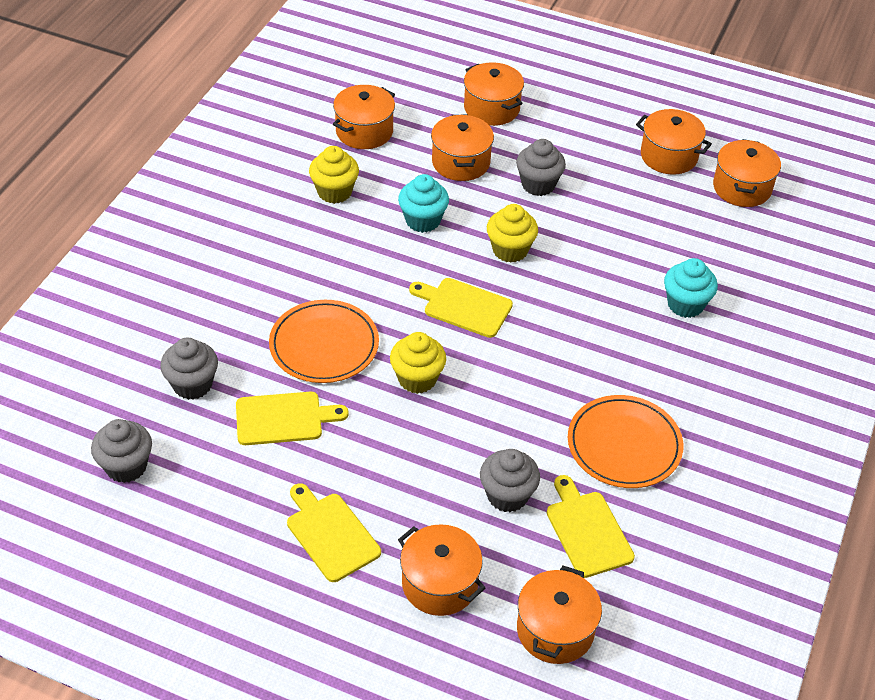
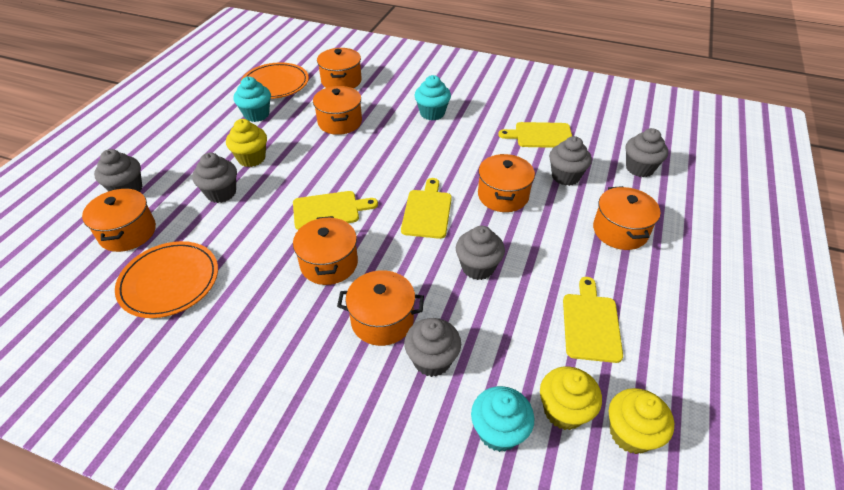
grey cupcake: [91,419,152,483] [160,338,218,400] [480,449,540,512] [516,139,566,196] = 4 -> [94,149,142,192] [192,153,237,203] [404,318,461,377] [456,226,505,280] [549,136,592,186] [626,128,668,177] = 6
turquoise cupcake: [398,174,449,233] [664,258,718,318] = 2 -> [233,77,271,122] [414,75,451,120] [471,386,534,452] = 3

